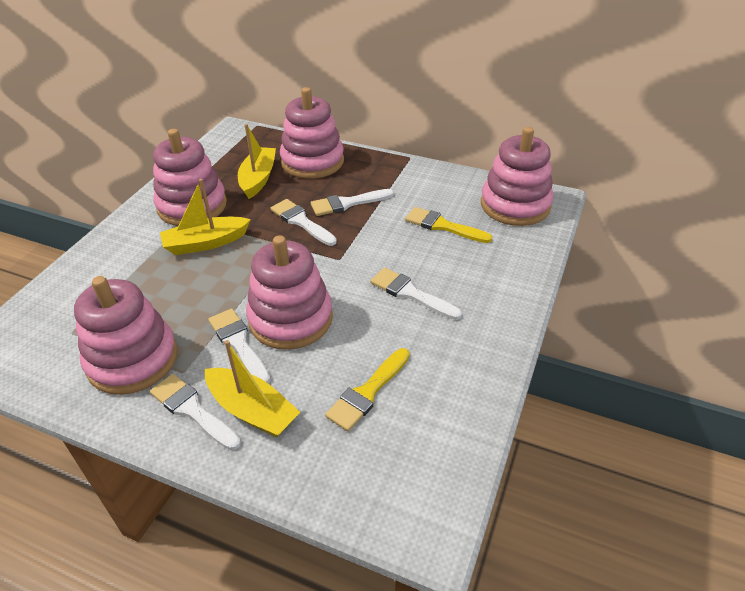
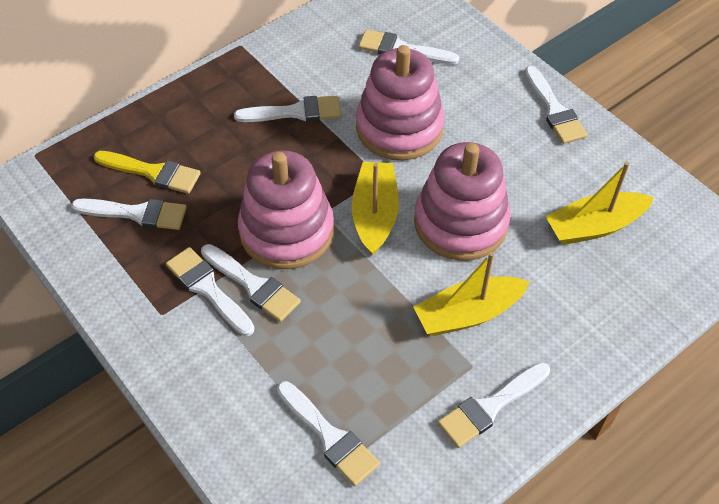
pink stacking toy: [74,276,178,395] [153,129,227,226] [246,235,333,350] [280,87,344,179] [481,127,554,226] = 5 -> [238,150,334,269] [356,45,445,161] [414,142,511,261] = 3
white brush: [150,374,241,450] [208,308,271,384] [270,199,337,246] [311,189,394,216] [370,268,462,320] = 5 -> [71,198,187,230] [166,247,255,336] [201,244,301,322] [234,96,341,122] [277,381,380,486] [358,29,459,65] [438,362,550,448] [524,66,587,144] = 8
yellow brush: [325,348,410,431] [405,207,492,243] = 2 -> [94,151,200,194] = 1

